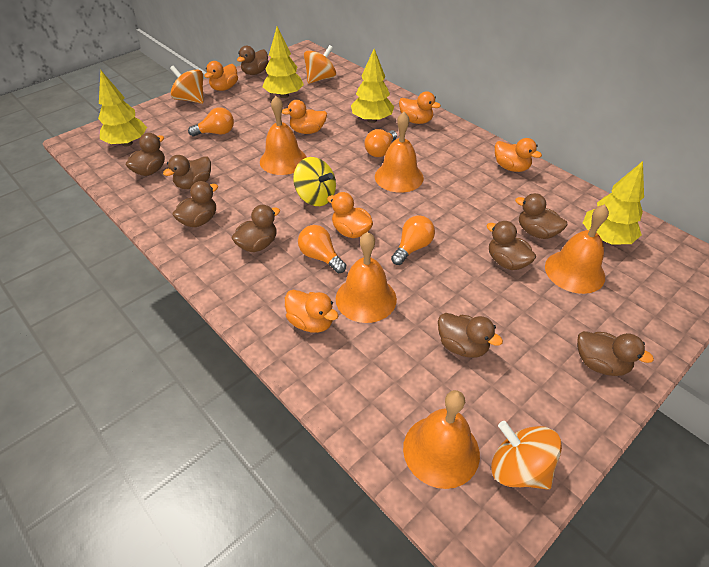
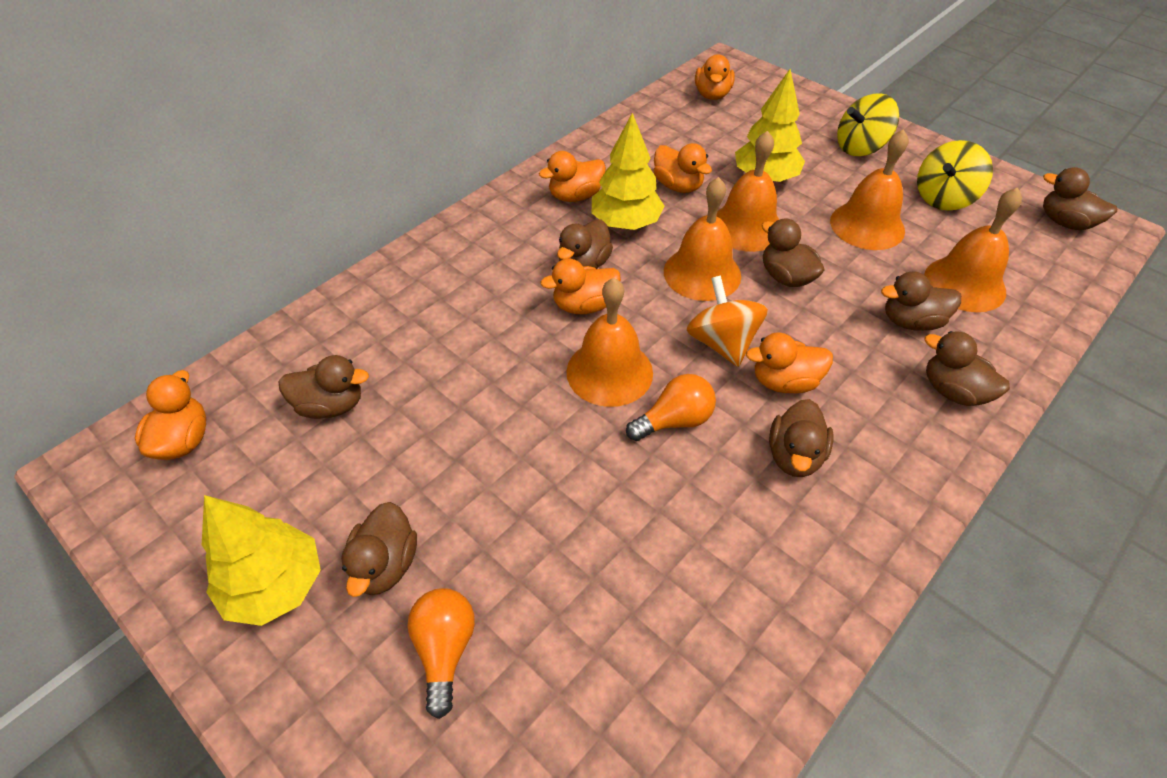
brown duck: [126,133,165,176] [163,155,211,189] [172,181,218,227] [232,205,280,252] [237,46,269,75] [438,313,503,358] [487,221,536,270] [515,193,567,239] [577,331,654,376] = 9 -> [279,355,369,419] [341,502,417,597] [557,219,613,269] [762,218,824,287] [769,399,834,477] [881,272,961,331] [924,331,1010,406] [1043,167,1117,230] = 8
orange light bulb: [188,107,234,136] [298,225,346,273] [364,129,397,157] [391,215,435,265] = 4 -> [407,588,475,719] [626,374,716,441] = 2
orange spinning top: [170,65,204,104] [304,45,336,84] [491,421,562,490] = 3 -> [686,276,768,367] = 1
yellow spinning top: [293,157,336,206] = 1 -> [837,93,899,156] [917,140,993,210] = 2
yellow tree: [98,70,147,146] [262,27,304,98] [351,49,394,123] [583,161,644,245] = 4 -> [202,495,321,626] [592,113,665,230] [735,69,805,182] = 3

